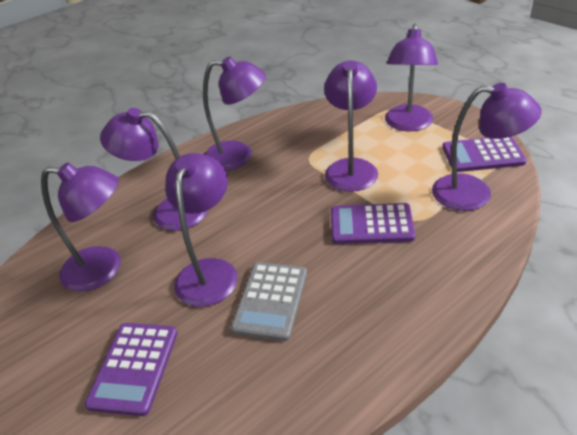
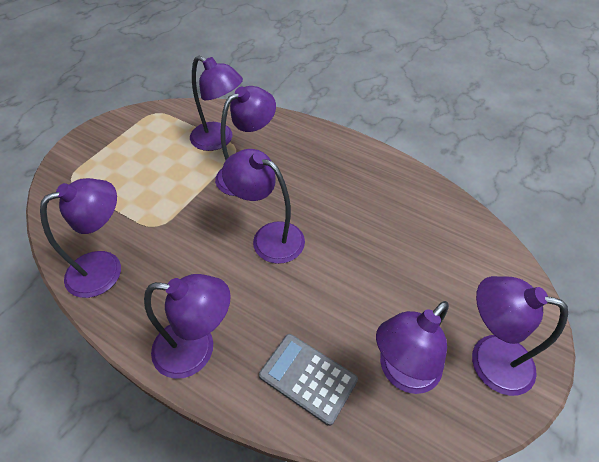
purple calculator: [85,323,178,416] [331,203,415,244] [442,137,527,172] = 3 -> none = 0

